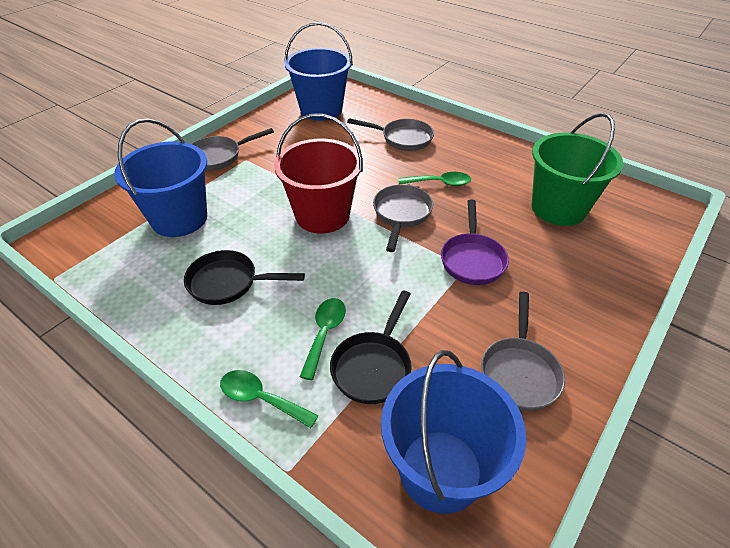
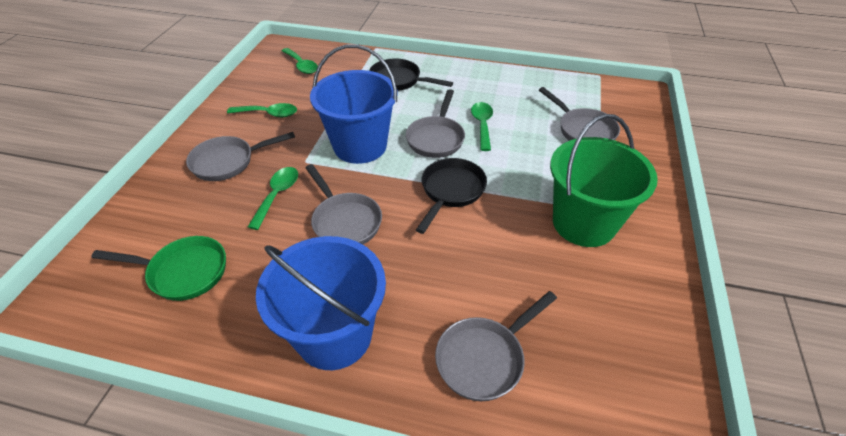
blue bucket: [114,118,207,237] [284,22,353,121] [381,350,526,514] = 3 -> [256,236,386,370] [310,44,397,164] = 2
green pan: none = 0 -> [91,236,226,301] = 1
green spoon: [220,370,318,428] [300,298,346,380] [398,172,471,186] = 3 -> [227,103,297,117] [248,167,298,230] [282,48,318,74] [471,102,493,151] = 4
grey pan: [191,128,274,171] [347,118,434,151] [373,185,433,252] [481,292,565,411] = 4 -> [186,132,295,181] [305,164,382,245] [406,89,465,158] [435,291,557,401] [539,87,620,141] = 5
purple pan: [441,200,509,285] = 1 -> none = 0
red bucket: [274,114,363,233] = 1 -> none = 0

